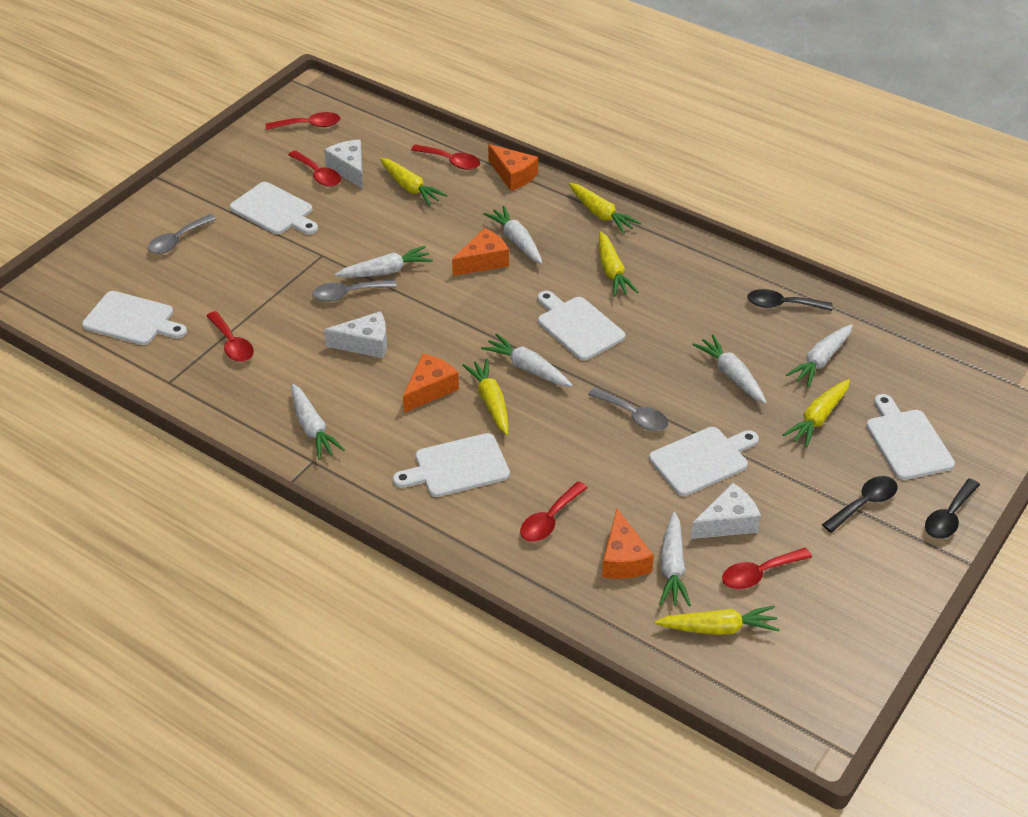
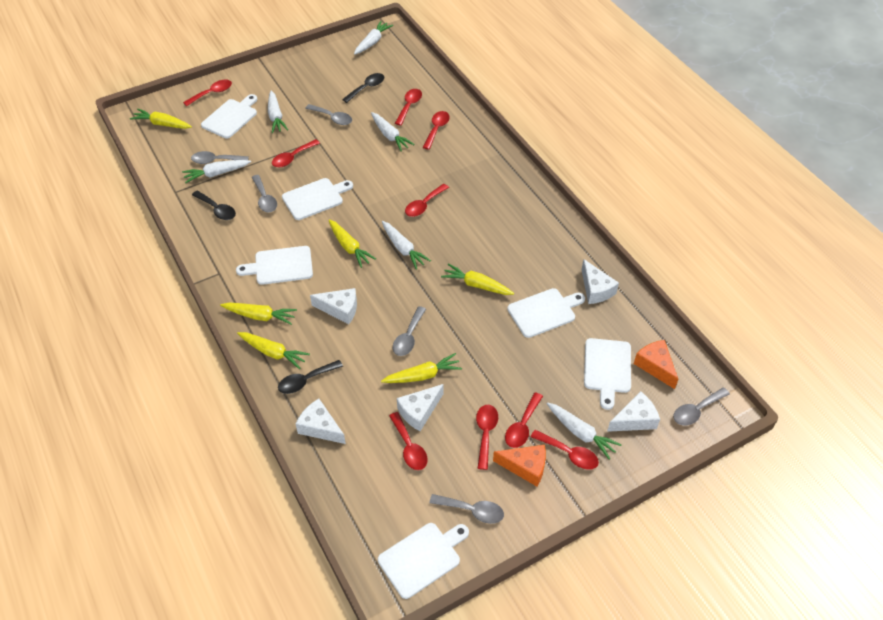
grey spoon: [147,214,216,254] [313,280,397,302] [588,388,668,431] = 3 -> [191,151,249,164] [252,175,277,212] [305,104,352,125] [393,306,426,356] [429,494,504,524] [673,388,730,425] = 6
orange cheese: [403,353,459,413] [452,228,509,276] [488,144,538,191] [602,509,654,579] = 4 -> [493,445,546,486] [634,340,678,389] = 2
red spoon: [206,311,254,362] [266,112,340,130] [288,150,341,187] [411,144,480,170] [520,482,587,542] [722,548,812,589] = 6 -> [183,79,232,107] [272,139,320,167] [389,412,428,470] [395,89,422,125] [405,184,449,217] [423,111,450,150] [476,405,498,470] [505,392,543,448] [531,430,599,470] = 9
white carrot: [291,384,345,460] [335,246,433,277] [481,334,573,387] [484,206,542,264] [660,512,691,606] [692,335,767,404] [786,324,853,387] = 7 -> [182,160,251,183] [268,90,288,133] [354,21,393,55] [371,112,415,152] [382,221,431,270] [547,402,621,459] = 6
white cheese: [324,139,363,189] [324,311,387,358] [691,483,761,539] = 3 -> [296,399,346,444] [310,288,357,324] [397,384,444,431] [582,259,619,304] [607,391,660,432] = 5

